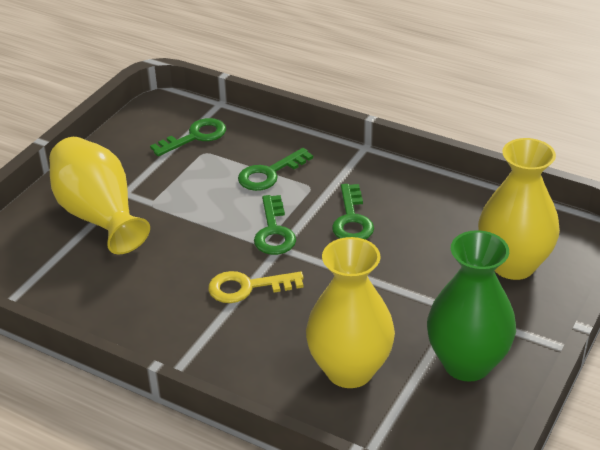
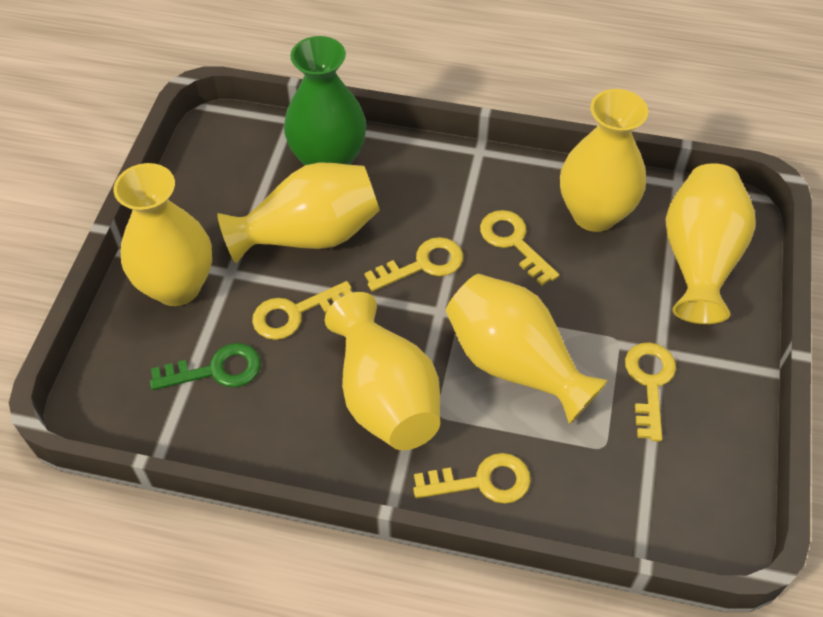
green key: [150,118,226,156] [238,148,313,191] [254,195,296,255] [332,184,374,240] = 4 -> [150,343,261,390] = 1
yellow key: [208,271,304,303] = 1 -> [252,281,352,340] [364,237,463,291] [413,453,531,504] [480,210,559,286] [625,342,676,442] = 5
yellow vase: [49,137,150,254] [306,237,395,388] [478,138,560,280] = 3 -> [113,163,212,306] [217,162,380,263] [325,292,440,450] [446,274,608,424] [560,89,648,232] [665,163,756,324] = 6

